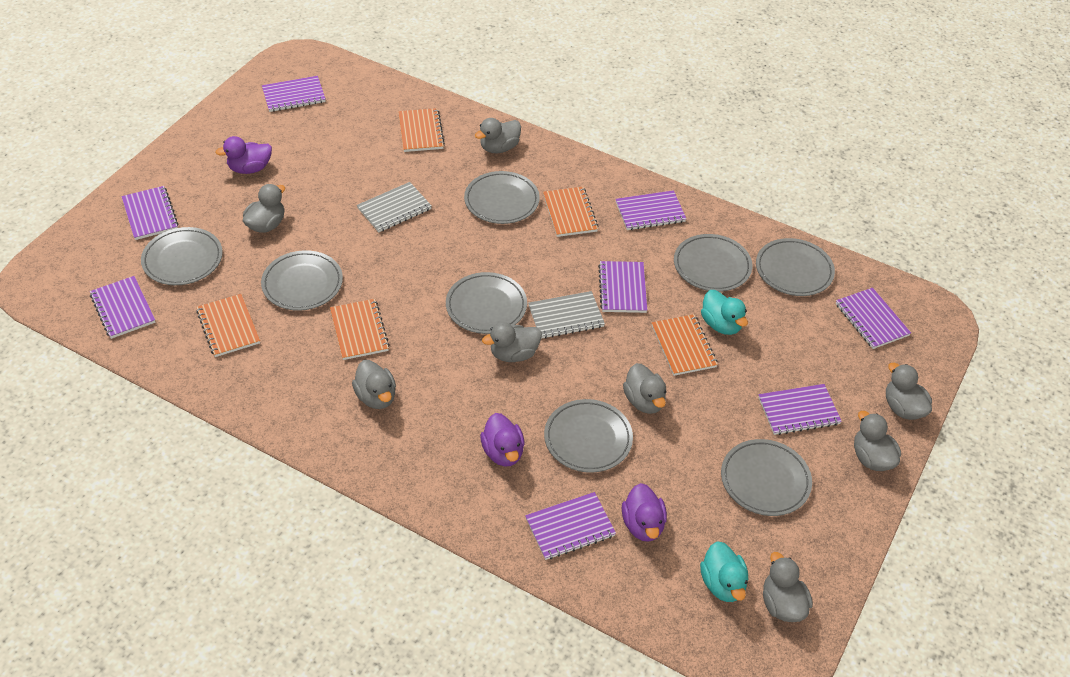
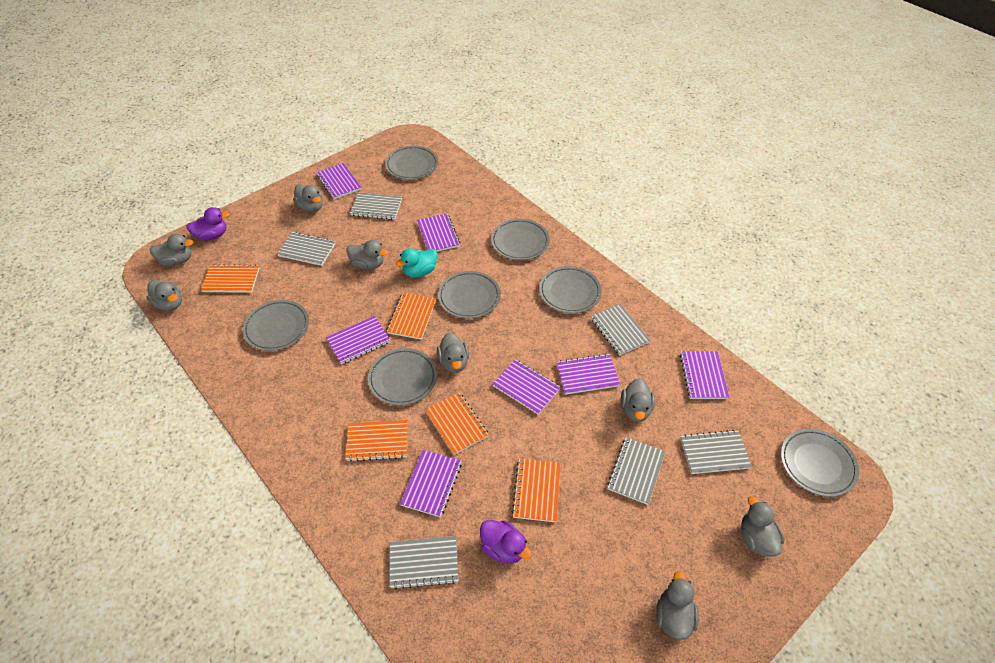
grey notebook: [357,182,432,232] [528,291,605,339] = 2 -> [277,232,336,266] [350,193,402,220] [390,536,459,589] [591,304,651,355] [607,437,665,505] [680,430,752,474] = 6
grey plate: [141,227,223,285] [261,250,343,311] [446,272,527,334] [464,171,540,224] [544,399,633,473] [674,234,752,292] [721,439,812,516] [756,238,835,296] = 8 -> [243,300,309,351] [368,348,437,406] [385,146,438,180] [438,271,501,319] [491,219,550,260] [539,266,602,313] [781,429,859,497] = 7
purple duck: [215,136,272,174] [480,413,525,467] [622,483,667,542] = 3 -> [186,207,229,240] [480,520,532,564] = 2
purple notebook: [90,276,156,339] [122,186,179,240] [262,76,326,112] [525,492,616,560] [598,261,647,313] [616,190,686,230] [758,384,842,435] [836,288,911,349] = 8 -> [316,163,361,199] [326,316,390,364] [400,450,462,517] [417,214,460,252] [493,359,561,415] [556,354,620,395] [680,351,729,399] = 7
turquoise duck: [700,541,748,602] [701,290,748,335] = 2 -> [396,248,437,277] = 1

